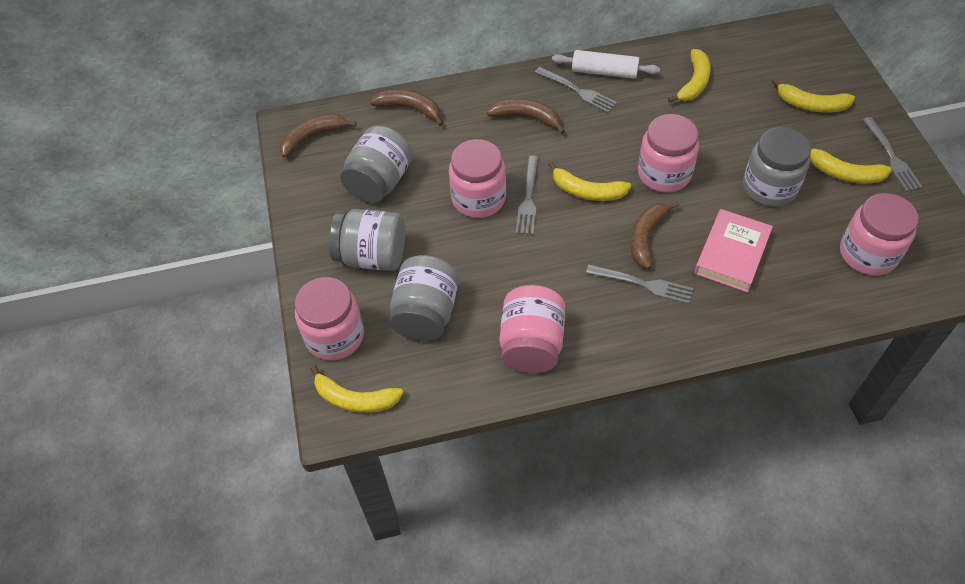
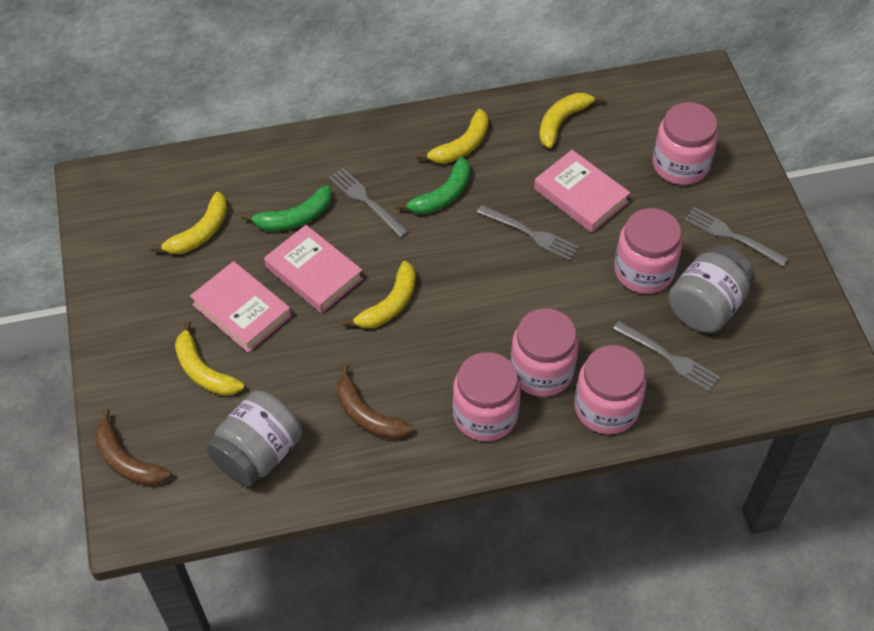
brown banana: [280,114,357,158] [370,90,443,126] [487,99,565,134] [630,201,680,269] = 4 -> [94,409,171,486] [337,364,413,440] = 2
green banana: none = 0 -> [241,185,332,231] [396,157,470,214] = 2
grey jar: [329,209,405,271] [340,126,413,203] [390,255,459,341] [743,127,811,207] = 4 -> [206,390,302,487] [668,245,755,333] = 2
pink book: [694,209,773,292] = 1 -> [190,261,291,353] [264,225,363,313] [534,150,630,233] = 3
white rolling pin: [552,50,660,79] = 1 -> none = 0

